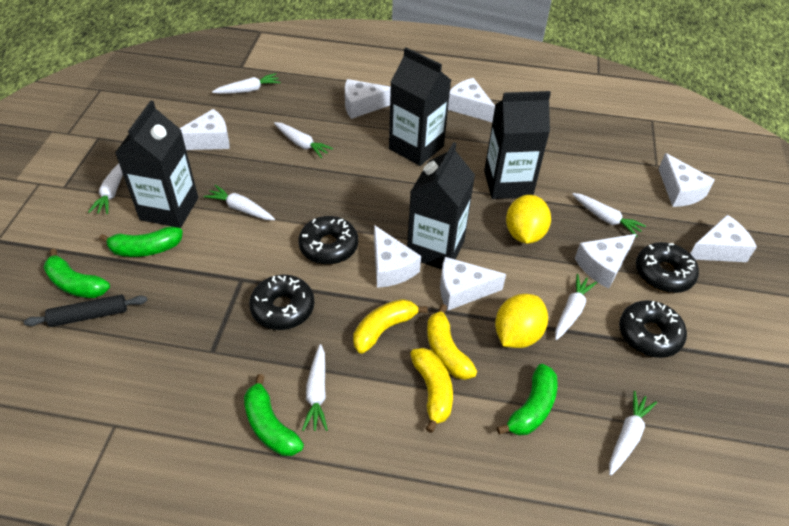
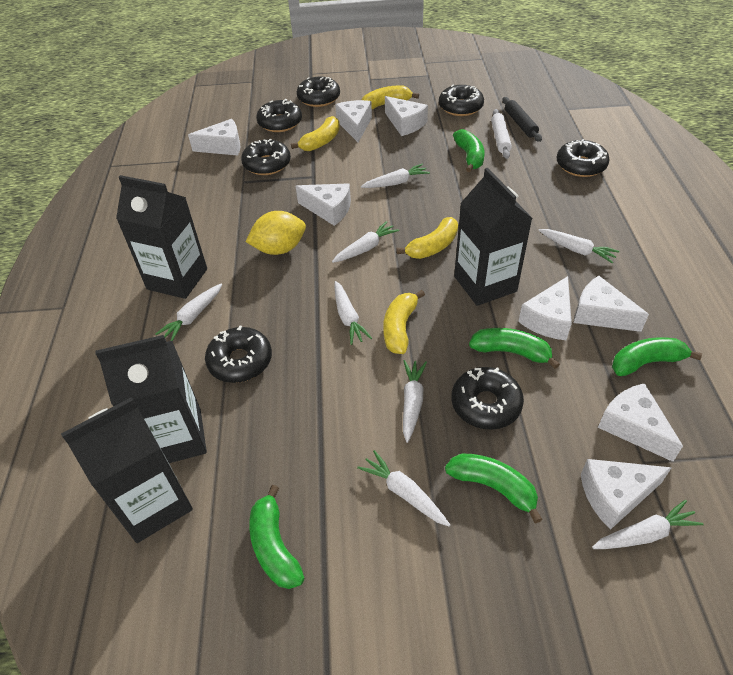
black donut: [249,275,315,330] [298,216,358,265] [619,300,687,358] [636,242,699,293] = 4 -> [205,325,272,383] [241,139,291,175] [256,99,302,132] [297,77,340,107] [439,85,484,116] [451,367,524,430] [557,139,609,177] = 7
green banana: [43,249,110,298] [99,227,183,257] [244,374,304,456] [497,364,558,436] = 4 -> [249,485,304,589] [445,454,543,524] [453,129,484,172] [469,328,560,369] [612,337,702,376] = 5
white rolling pin: none = 0 -> [491,109,512,159] = 1
yellow banana: [354,299,428,353] [410,348,453,433] [427,304,477,380] = 3 -> [291,116,340,151] [362,85,419,109] [383,290,425,354] [396,217,458,259] = 4
yellow lemon: [495,294,548,348] [506,195,551,244] = 2 -> [246,211,306,255] = 1

